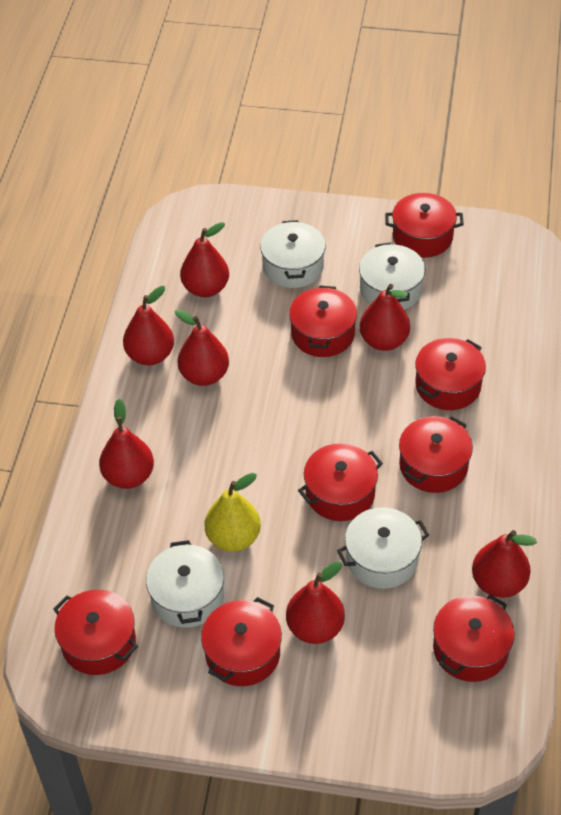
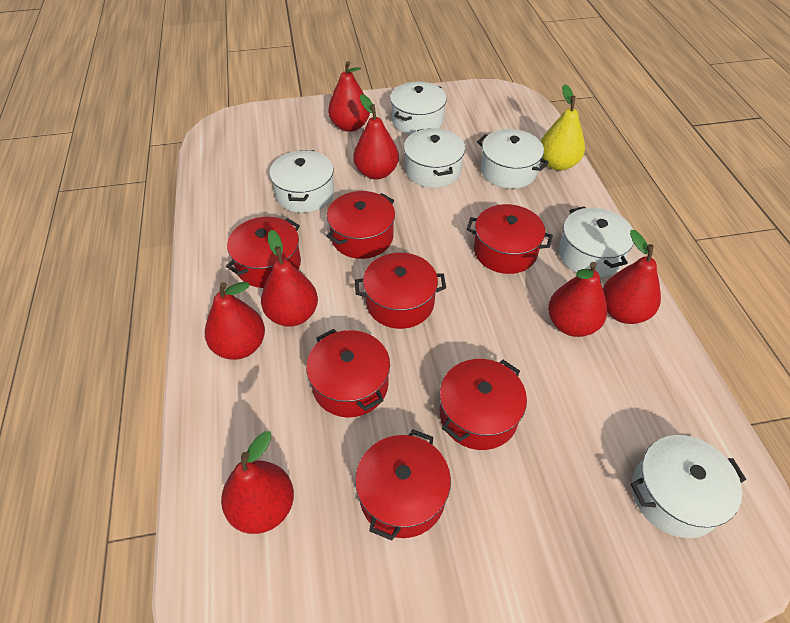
red pot: [54,590,138,675] [201,597,282,686] [289,285,357,357] [298,443,383,521] [385,193,464,258] [399,416,473,493] [415,338,486,410] [433,594,515,682] = 8 -> [226,217,301,288] [306,329,390,418] [326,191,395,259] [355,253,446,329] [355,429,451,541] [440,359,527,450] [466,204,553,274] = 7
white pot: [146,540,224,628] [260,220,326,288] [337,507,429,589] [359,242,425,310] = 4 -> [269,150,334,213] [390,82,447,135] [404,128,465,188] [477,129,549,189] [559,206,634,278] [631,435,746,538] = 6

